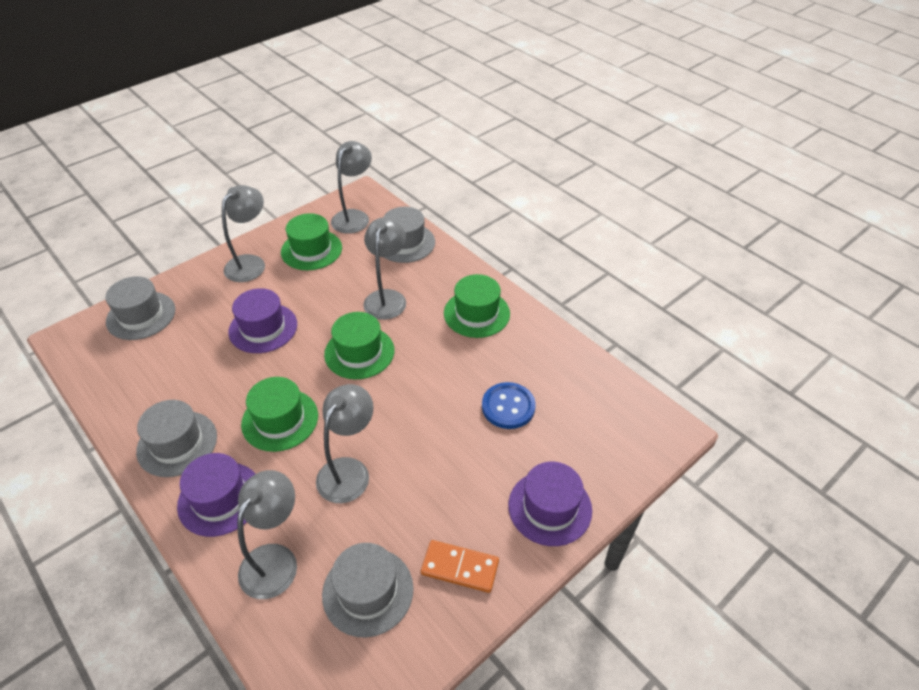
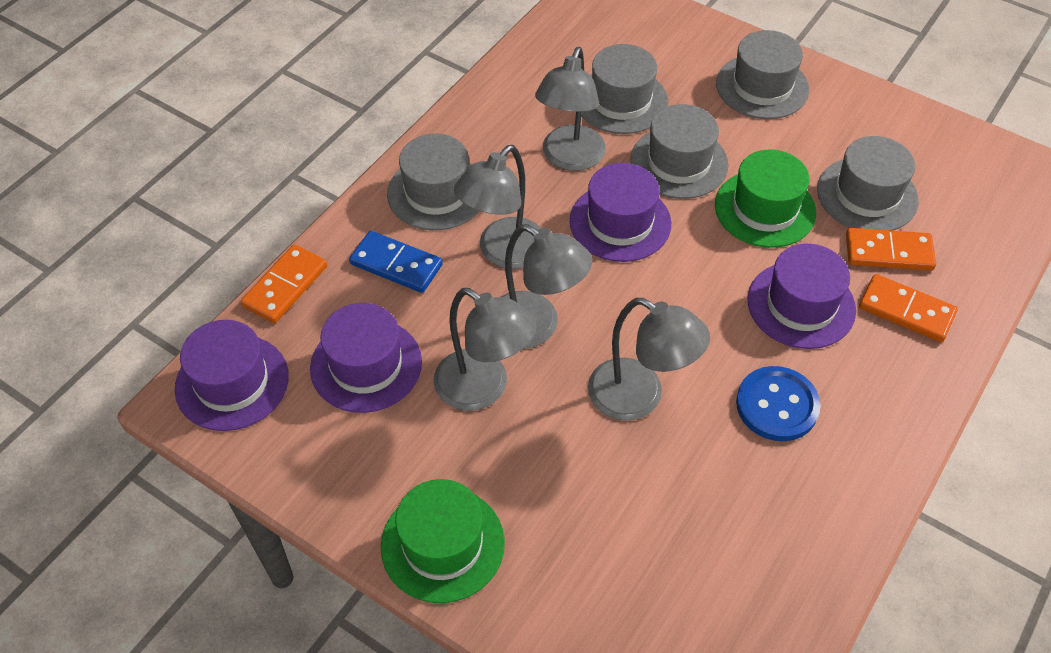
blue domino: none = 0 -> [349,231,443,293] = 1
green hat: [241,377,318,452] [281,213,342,270] [324,312,394,379] [444,274,510,338] = 4 -> [381,479,505,603] [715,150,816,248] = 2
grey hat: [105,276,175,340] [136,400,217,477] [322,543,414,638] [384,207,435,263] = 4 -> [387,134,479,230] [581,44,668,134] [630,104,729,199] [716,30,809,119] [817,136,919,231] = 5
orange domino: [421,540,499,593] = 1 -> [241,244,327,323] [846,228,936,270] [859,274,958,342] = 3
purple hat: [177,453,255,537] [228,288,297,353] [508,462,592,546] = 3 -> [175,320,289,431] [310,303,422,413] [570,163,671,262] [748,244,856,349] = 4

